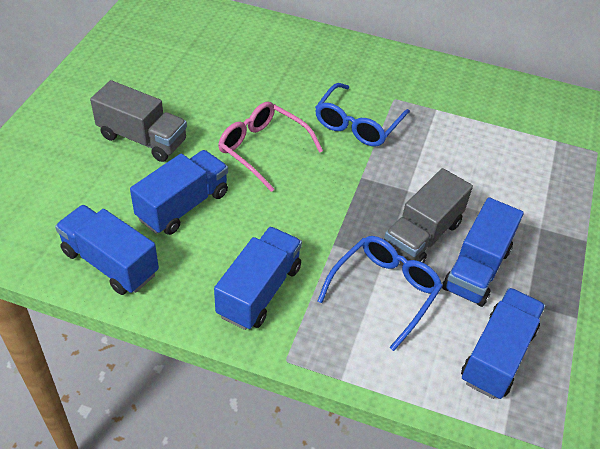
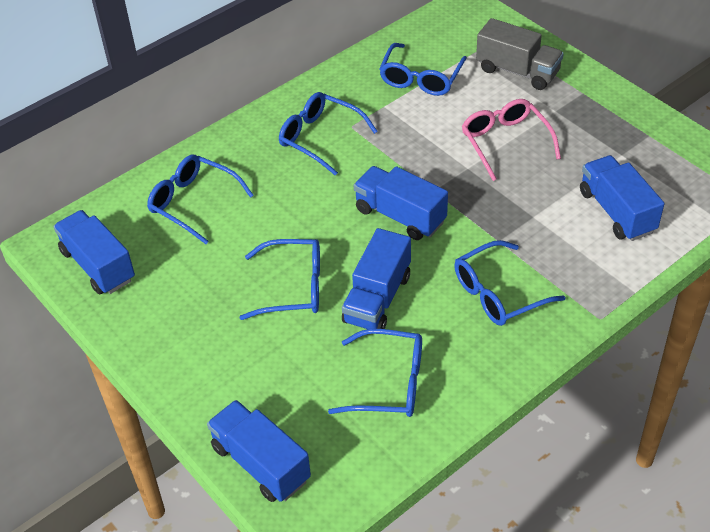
blue glasses: [315,83,410,147] [317,236,443,351] = 2 -> [147,154,254,244] [240,239,320,320] [279,92,378,176] [328,329,422,417] [379,43,467,96] [454,240,566,326] = 6
grey truck: [90,80,187,162] [384,168,473,263] = 2 -> [476,18,564,90] = 1

